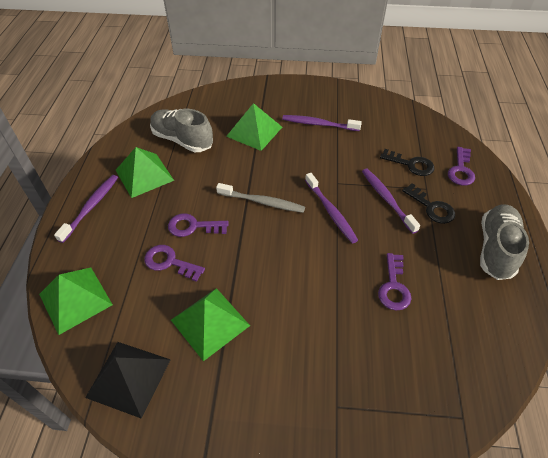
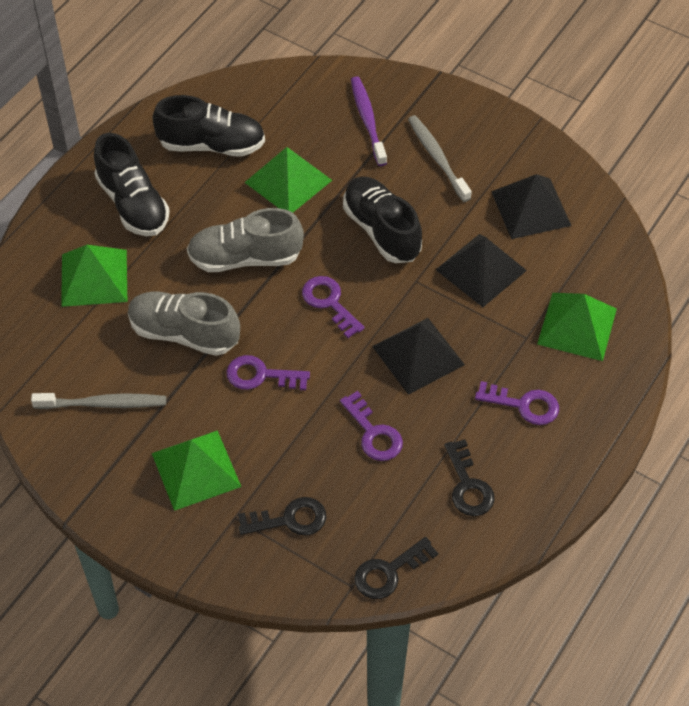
black key: [380,149,434,176] [402,183,455,224] = 2 -> [238,497,326,536] [354,537,438,599] [444,439,495,516] = 3
black pyramid: [85,342,171,419] = 1 -> [372,318,465,395] [436,234,527,307] [491,174,571,239] = 3
black shoe: none = 0 -> [94,133,170,236] [153,95,265,157] [343,176,422,263] = 3
grey toothbrush: [216,183,305,213] = 1 -> [31,393,166,409] [408,115,472,202] = 2
purple toothbrush: [54,175,118,243] [282,115,362,131] [305,173,358,244] [362,168,420,234] = 4 -> [351,76,387,166] = 1

